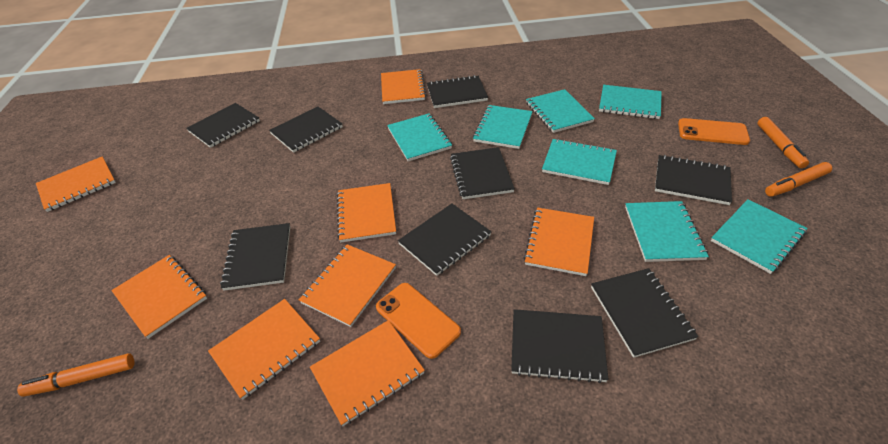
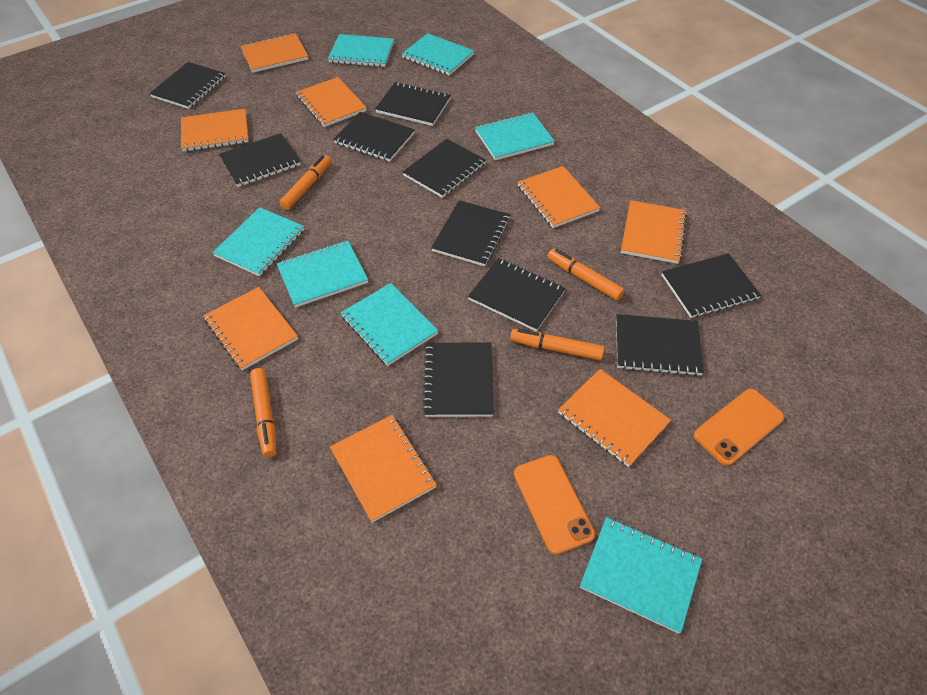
black notebook: [186,103,260,148] [220,223,290,291] [269,107,343,153] [398,204,491,276] [427,75,488,108] [450,147,515,199] [511,309,609,383] [591,268,698,358] [655,155,732,205] = 9 -> [149,62,226,109] [219,133,301,187] [333,112,415,162] [375,82,451,126] [403,139,486,198] [422,343,494,417] [431,200,511,267] [468,258,566,332] [616,314,704,376] [662,253,761,318] = 10
orange marker: [17,353,134,397] [757,117,809,168] [765,162,832,197] = 3 -> [250,368,277,457] [279,155,331,210] [510,329,604,360] [547,249,624,301] = 4

